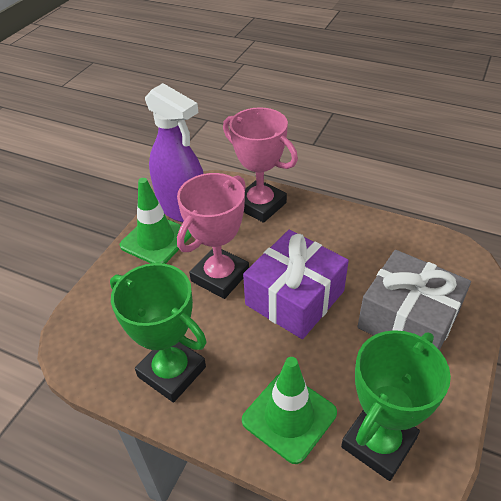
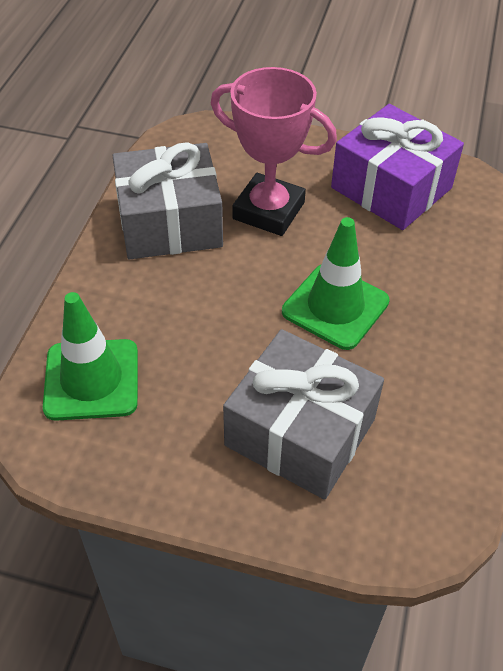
green trophy: [110,263,206,402] [341,330,451,481] = 2 -> none = 0
grey gift: [357,250,471,350] = 1 -> [112,143,223,259] [223,329,384,500] = 2
pink trophy: [177,173,249,299] [223,107,298,223] = 2 -> [211,67,337,236] = 1
purple spray bottle: [145,83,204,222] = 1 -> none = 0

